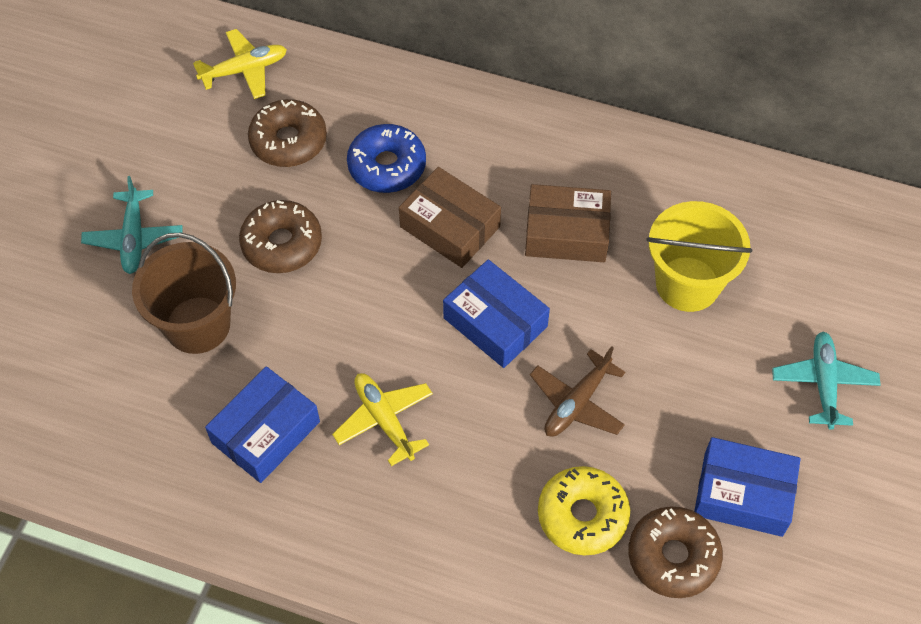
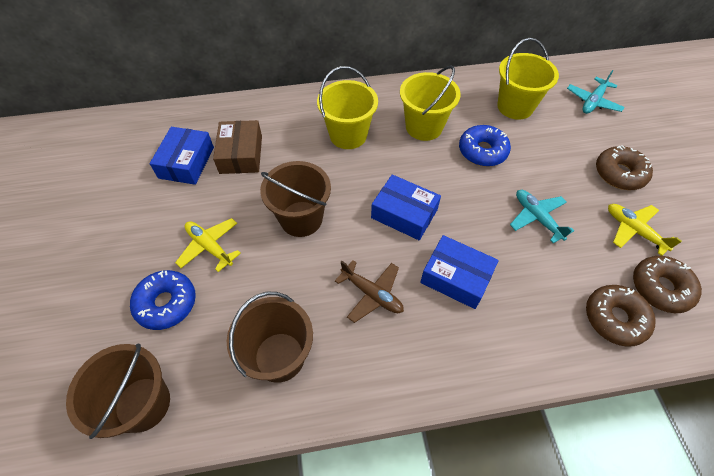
blue donut: [347,124,426,193] = 1 -> [130,270,196,330] [459,125,511,167] = 2
brown box: [399,167,501,268] [525,184,611,262] = 2 -> [213,120,262,174] = 1
brown bucket: [132,233,236,354] = 1 -> [66,344,170,439] [227,292,313,383] [260,161,331,237] = 3
yellow bucket: [646,201,752,312] = 1 -> [317,66,378,149] [400,65,461,141] [497,38,559,120] = 3
yellow donut: [538,466,630,555] = 1 -> none = 0

